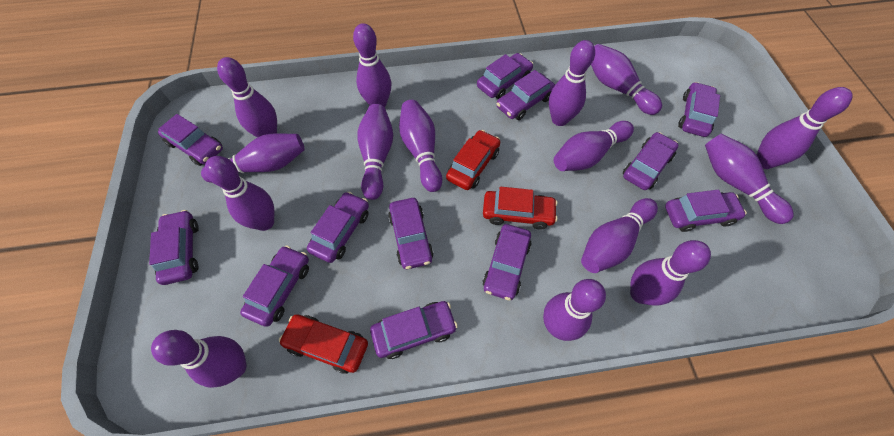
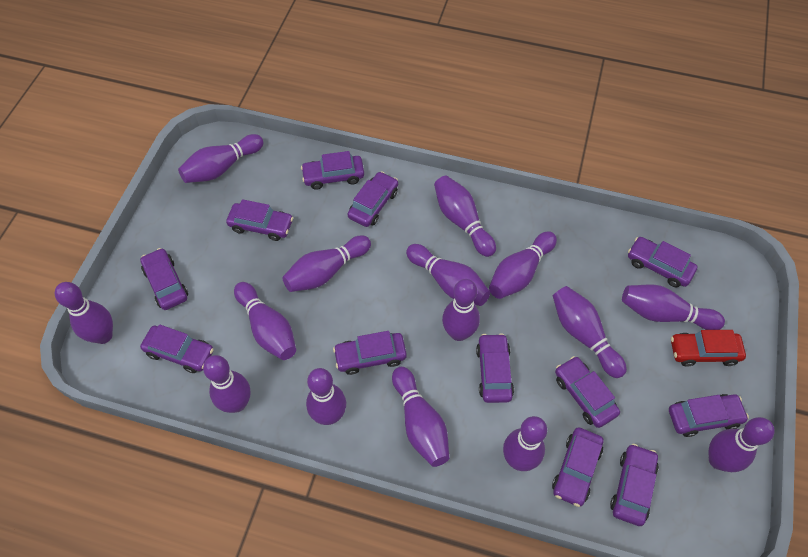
red car: [279,315,368,374] [446,130,500,190] [483,187,558,230] = 3 -> [671,330,746,366] = 1

